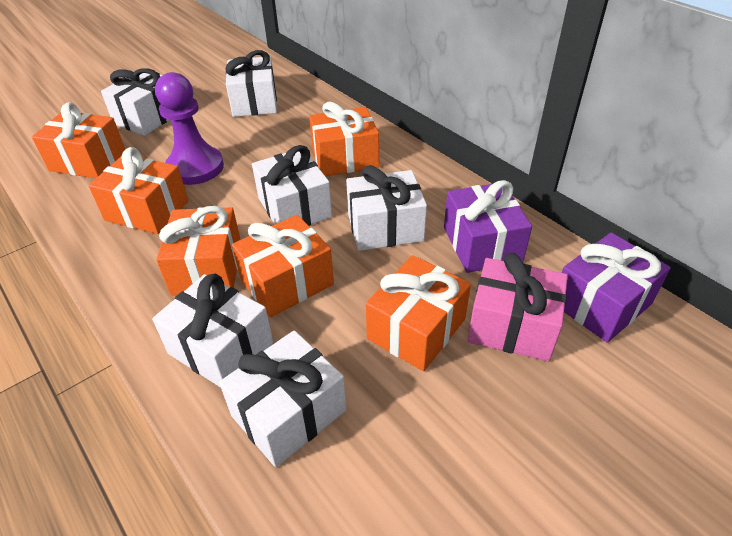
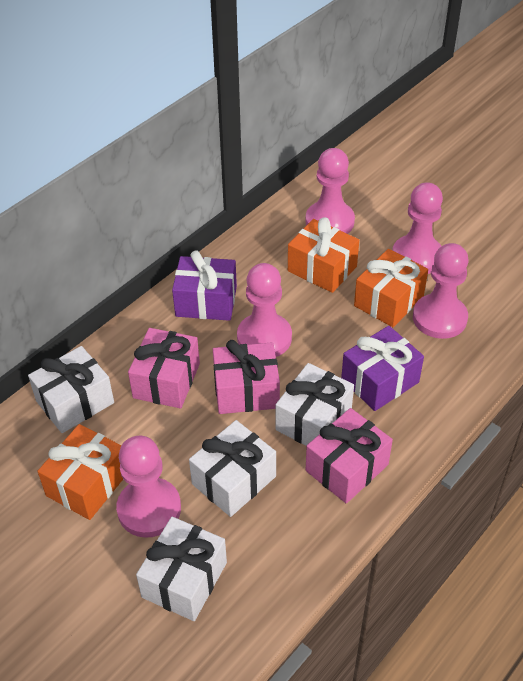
orange gift: [32,102,125,178] [88,147,188,234] [156,206,241,295] [232,215,334,317] [309,102,379,176] [366,255,471,371] = 6 -> [38,424,123,520] [288,217,359,293] [354,249,428,327] = 3
pink gift: [467,253,568,361] = 1 -> [128,328,200,408] [213,340,280,414] [306,408,393,504] = 3
pink pawn: none = 0 -> [116,436,181,538] [237,263,292,357] [305,148,355,234] [392,182,443,274] [413,243,469,339] = 5
purple pawn: [155,72,224,185] = 1 -> none = 0
white gift: [101,68,169,136] [152,274,273,388] [219,330,346,467] [225,50,277,117] [252,145,332,226] [346,165,427,251] = 6 -> [28,346,114,433] [136,517,227,621] [189,420,276,517] [276,363,354,446] = 4

